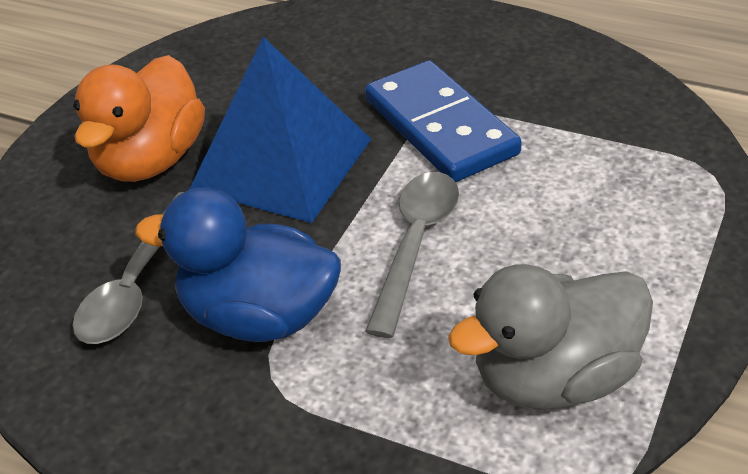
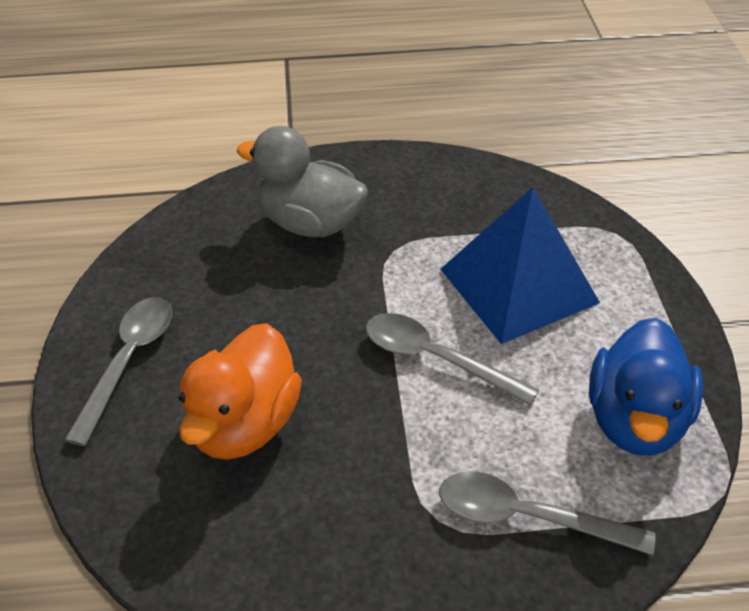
blue domino: [365,60,522,182] = 1 -> none = 0
grey spoon: [73,192,183,344] [365,172,459,338] = 2 -> [65,297,172,446] [366,313,539,406] [439,471,656,555] = 3

